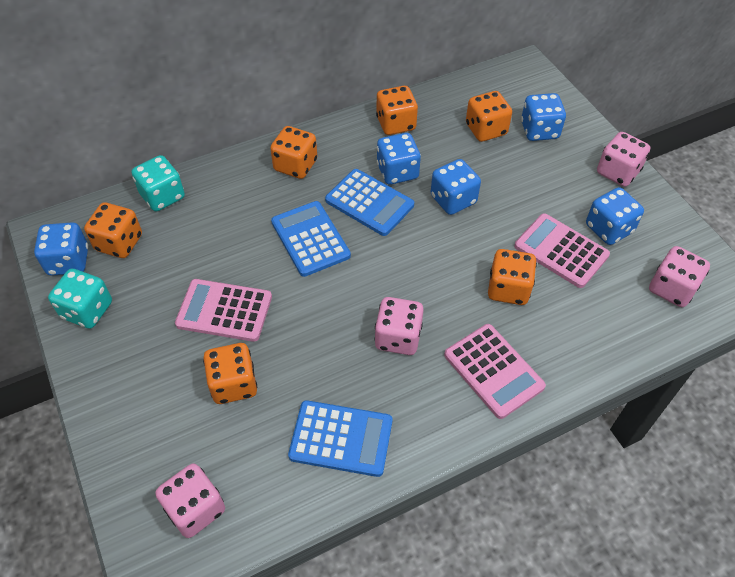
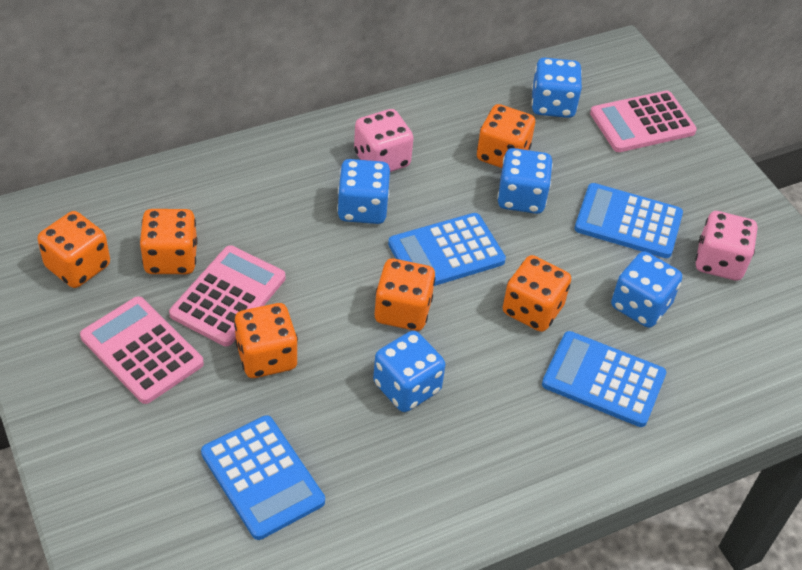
blue calculator: [271,201,351,277] [288,400,392,477] [325,169,414,236] = 3 -> [201,415,325,540] [388,213,506,286] [542,331,666,427] [574,183,683,258] = 4
pink dice: [155,464,225,538] [374,297,424,355] [597,132,650,187] [649,246,710,307] = 4 -> [354,109,414,172] [695,211,757,281] = 2
turquoise dice: [48,269,112,329] [132,155,185,211] = 2 -> none = 0

